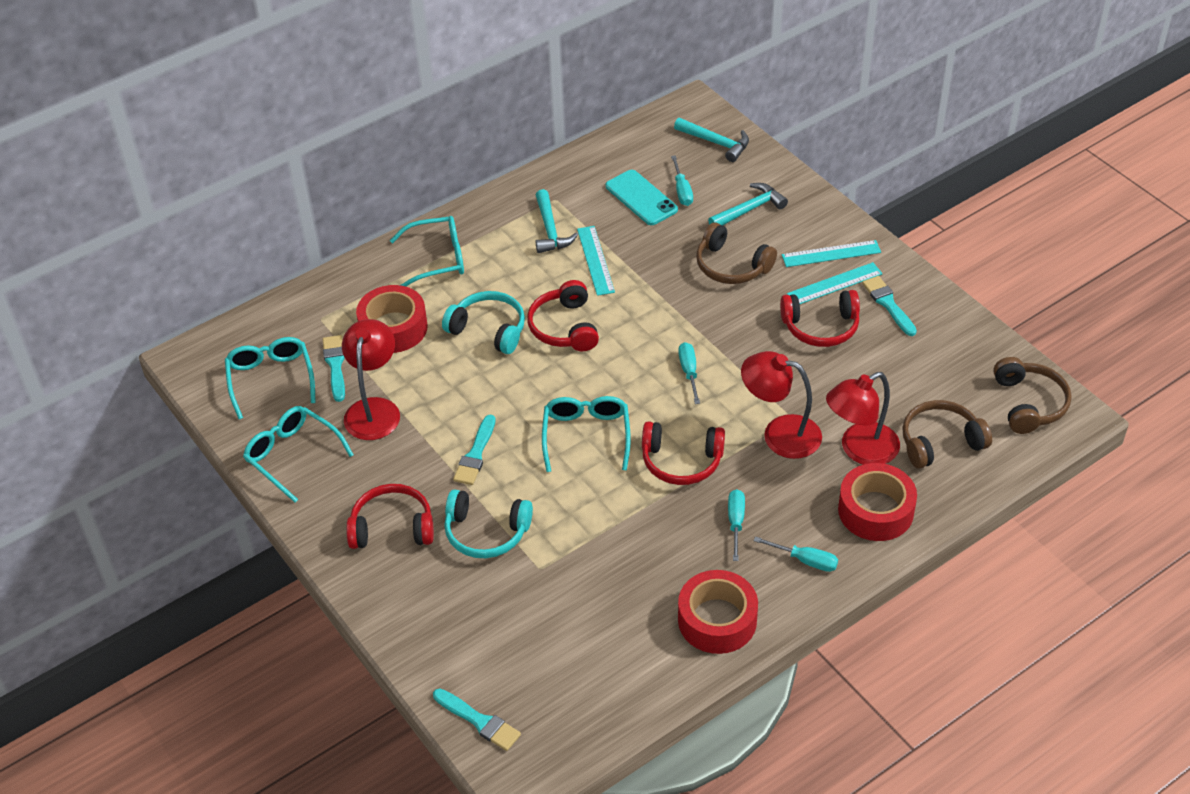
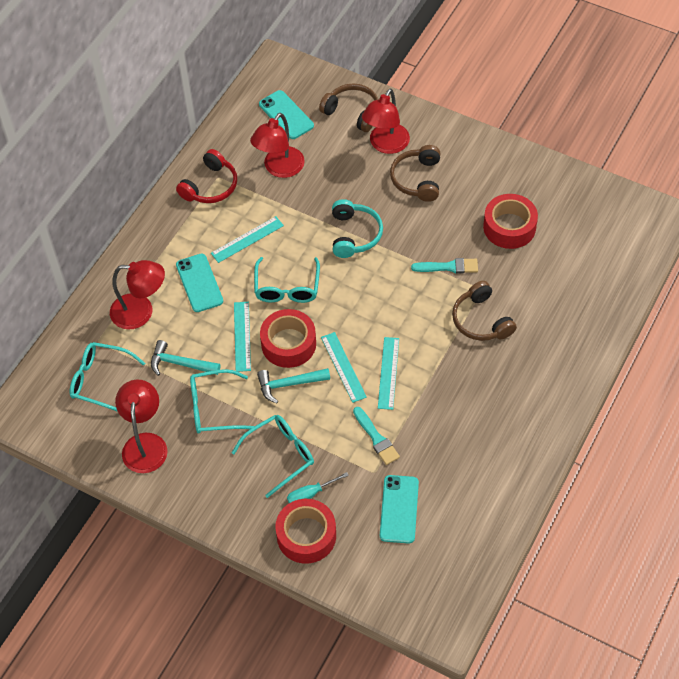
red headphones: [346,484,434,549] [527,280,599,351] [642,421,725,485] [780,290,860,347] = 4 -> [176,149,237,203] = 1
red lamp: [342,319,400,440] [741,351,822,459] [826,372,900,465] = 3 -> [110,260,165,329] [115,380,168,473] [250,113,305,178] [362,89,410,154] = 4
turquoise brush: [322,335,345,402] [433,688,521,751] [453,415,496,485] [862,276,917,336] = 4 -> [353,407,400,465] [411,258,478,274] = 2
turquoise hammer: [536,189,578,253] [674,118,749,162] [708,183,788,225] = 3 -> [151,340,220,376] [257,368,330,403] = 2
turquoise headphones: [442,291,525,354] [444,489,533,558] = 2 -> [332,199,383,258] = 1
turquoise phone: [606,170,678,225] = 1 -> [176,253,223,312] [259,90,314,139] [380,475,419,544] = 3
turquoise ruler: [577,226,615,296] [782,240,881,267] [787,262,882,304] = 3 -> [211,216,284,263] [234,302,251,372] [321,332,367,403] [378,337,399,410] = 4
turquoise screwdriver: [671,155,693,206] [678,342,700,404] [728,489,745,561] [753,536,838,572] = 4 -> [287,472,349,503] = 1

